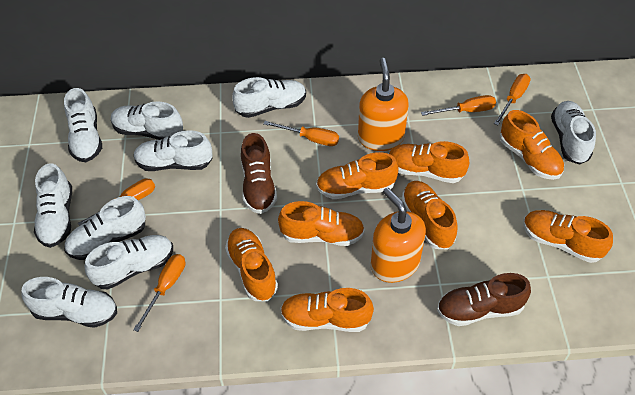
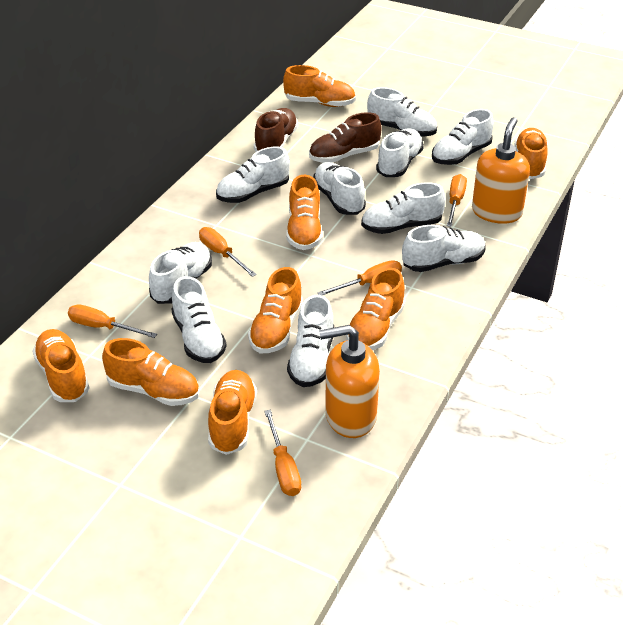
white shoe: [21,277,117,328] [34,163,72,248] [64,88,102,162] [64,196,146,260] [85,235,173,289] [111,101,183,140] [133,130,213,171] [232,77,306,118] [551,101,596,165] = 9 -> [149,242,212,304] [172,276,226,363] [216,147,290,203] [287,295,334,387] [313,162,366,215] [361,182,446,234] [367,87,437,137] [376,128,424,177] [402,225,486,272] [432,109,494,165] = 10

